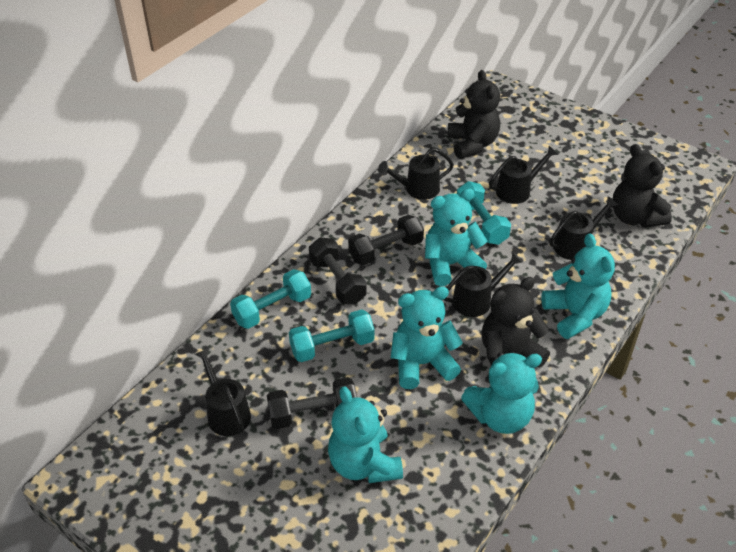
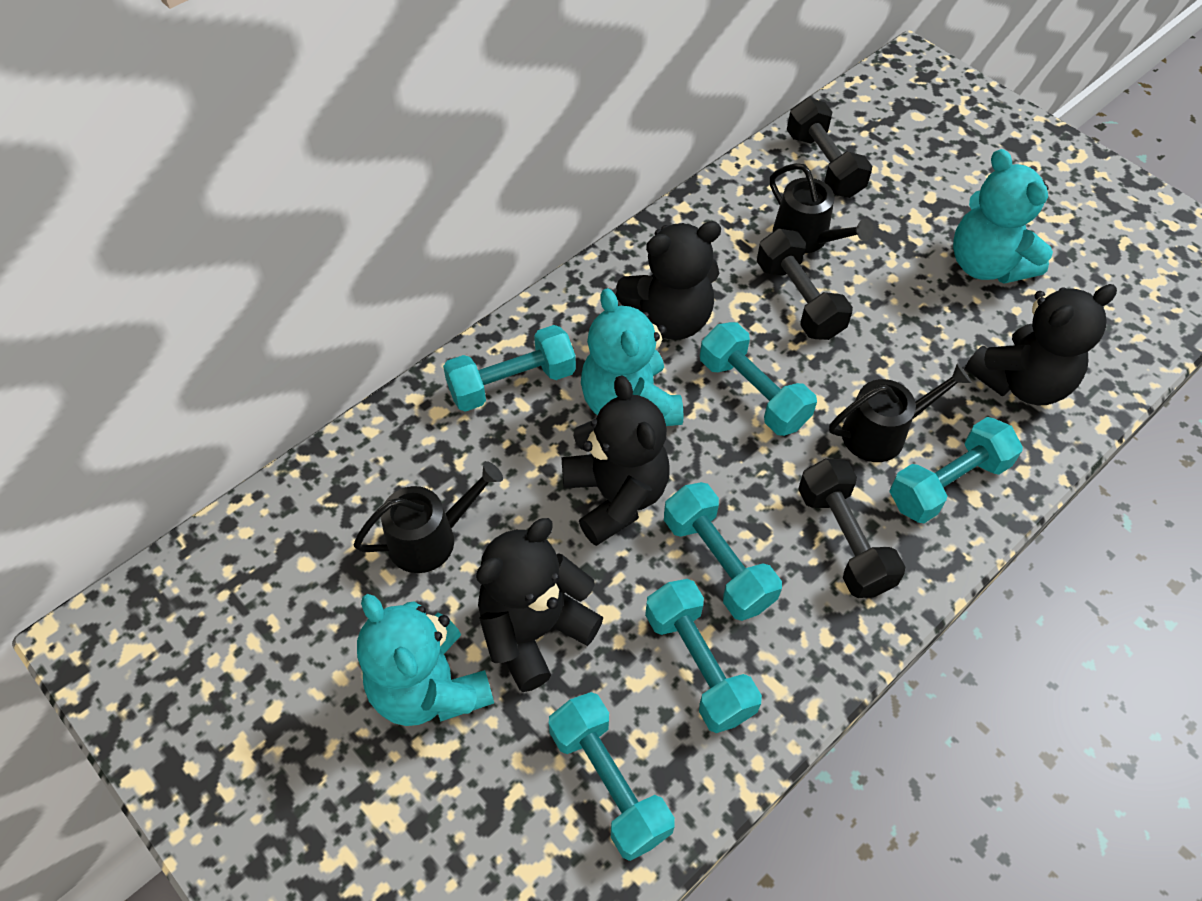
black teddy bear: [448,70,500,159] [481,277,550,368] [613,144,672,228] = 3 -> [476,518,603,692] [562,375,670,546] [615,221,721,340] [965,284,1117,406] = 4
black watering can: [195,348,251,436] [378,148,454,200] [444,252,523,317] [489,146,557,204] [550,196,618,260] = 5 -> [354,461,503,573] [770,163,874,254] [829,363,972,462] = 3
turquoise dumbbell: [230,269,311,329] [289,310,375,362] [457,181,511,245] = 3 -> [443,325,576,412] [549,692,675,861] [645,579,762,733] [664,482,782,621] [700,322,817,436] [889,417,1023,523] = 6
turquoise teddy bear: [328,386,403,483] [391,286,463,389] [425,188,488,286] [461,352,542,434] [541,234,615,339] = 5 -> [357,594,494,726] [581,288,683,426] [953,149,1053,284] = 3

